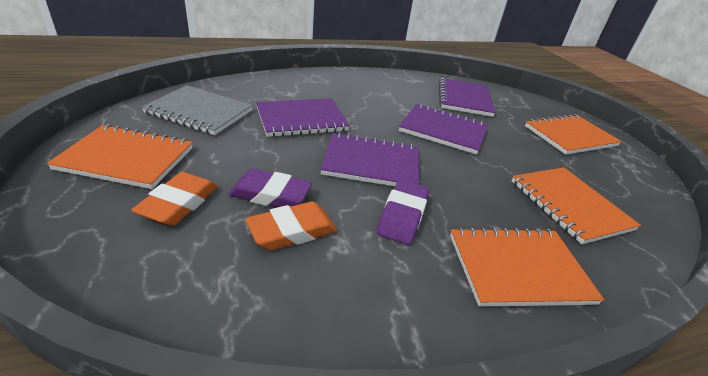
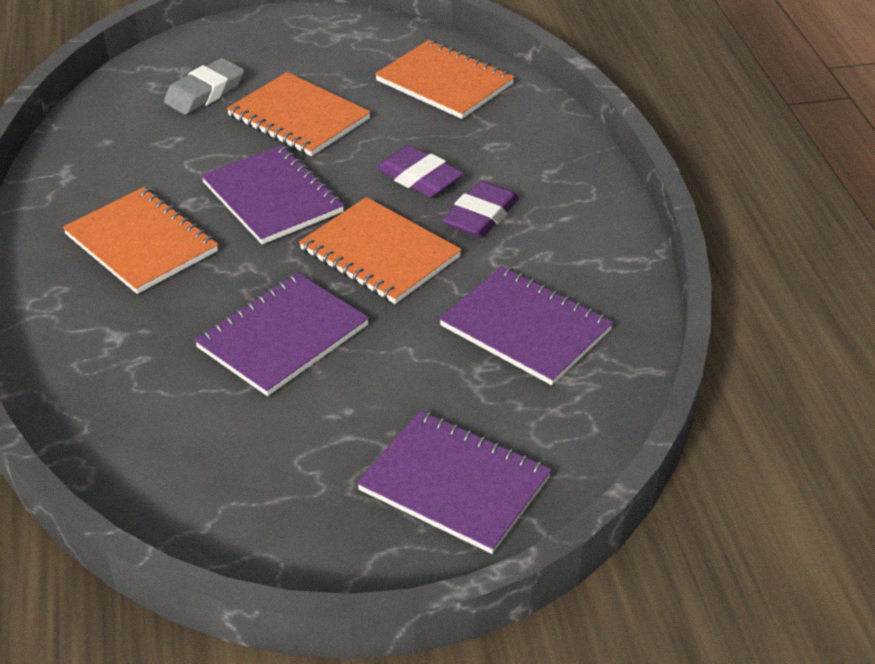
grey eraser: none = 0 -> [164,58,244,115] = 1
grey notebook: [142,85,253,135] = 1 -> none = 0
orange eraser: [131,172,218,226] [246,201,337,251] = 2 -> none = 0

